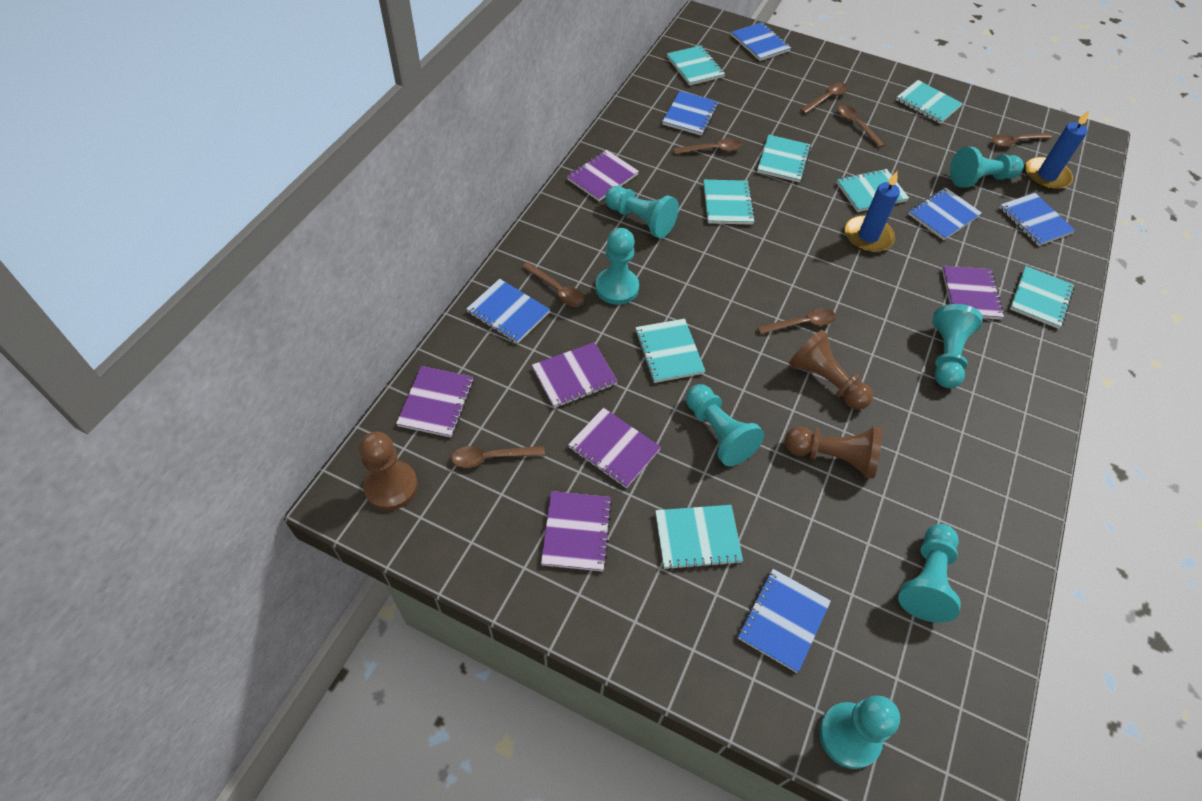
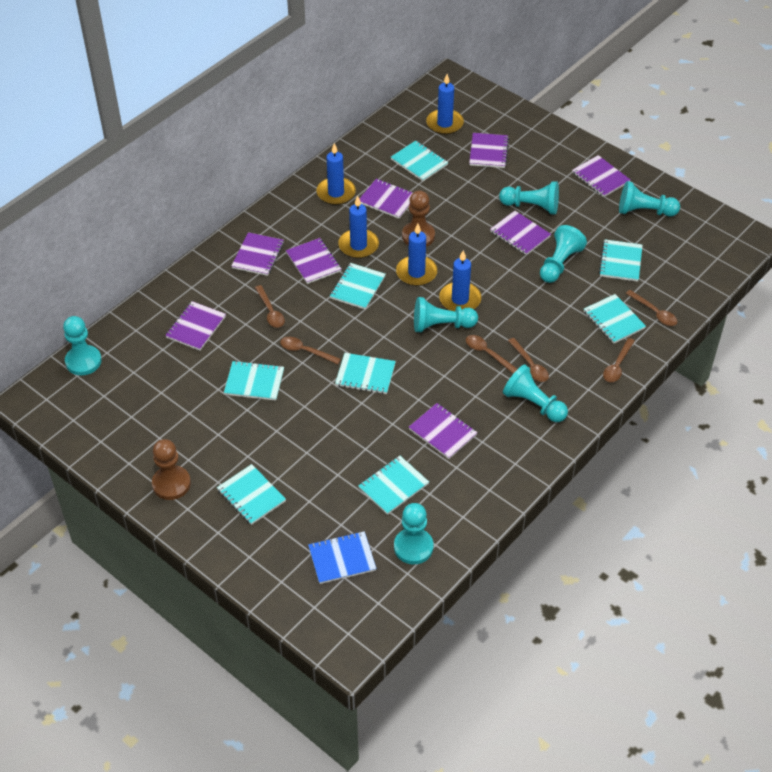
blue candle: [845,170,900,253] [1025,110,1089,190] = 2 -> [316,143,356,205] [338,196,379,258] [396,224,437,286] [426,74,464,135] [439,250,481,311] = 5
blue notebook: [466,279,550,344] [662,91,719,136] [731,22,791,61] [738,569,831,673] [908,188,982,240] [999,193,1076,246] = 6 -> [308,531,377,584] = 1
brown pawn: [359,432,418,510] [785,426,882,479] [789,330,873,410] = 3 -> [152,439,191,500] [402,190,435,247] = 2
brown spoon: [451,446,545,468] [522,262,584,307] [673,138,742,154] [757,308,836,334] [800,82,849,114] [837,105,885,148] [992,133,1052,147] = 7 -> [255,285,285,328] [280,337,341,364] [466,335,517,374] [508,338,549,382] [603,338,634,382] [626,290,677,326] = 6
purple notebook: [396,366,474,437] [532,342,618,408] [541,491,612,572] [567,150,639,201] [568,408,661,488] [942,266,1004,320] = 6 -> [165,301,226,351] [232,232,284,276] [286,238,341,284] [359,179,414,219] [409,403,477,459] [469,133,509,168] [490,211,551,255] [572,155,630,197] = 8

